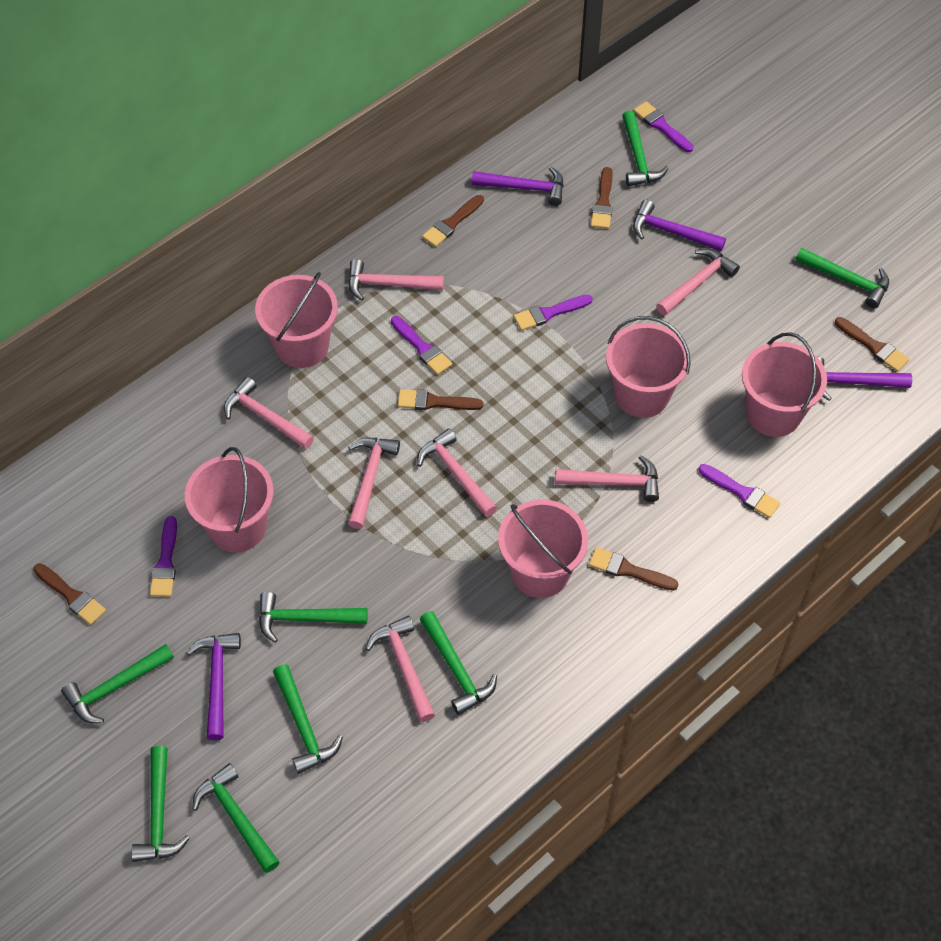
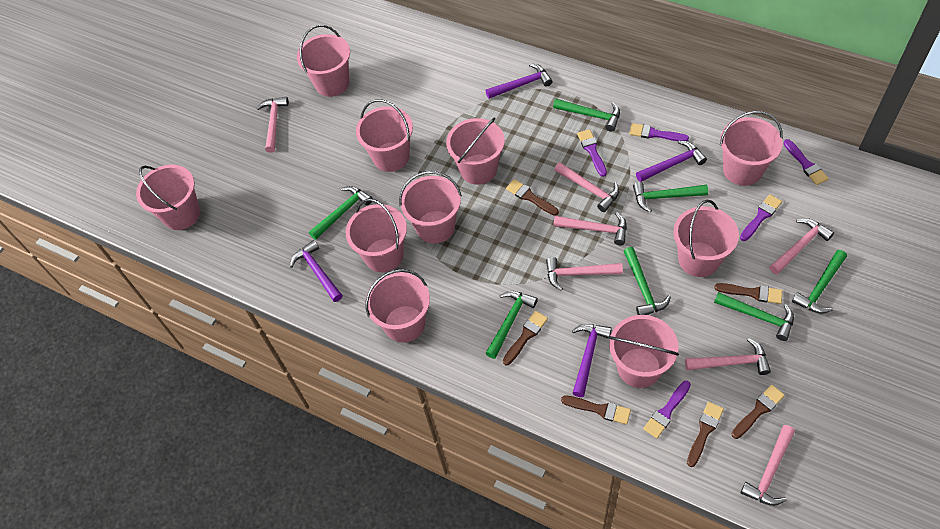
green hammer: [61,644,174,723] [131,746,190,862] [192,763,280,873] [259,592,368,643] [273,664,343,774] [420,611,497,715] [622,111,669,186] [796,248,889,308] = 8 -> [309,186,373,240] [485,291,538,359] [553,99,620,131] [623,247,671,315] [633,182,708,213] [714,292,794,341] [792,250,847,314] = 7
pink bucket: [185,447,274,552] [255,272,338,368] [498,499,588,598] [606,316,691,418] [742,332,827,437] = 5 -> [136,165,200,230] [297,25,350,97] [346,199,407,272] [356,99,413,172] [365,269,430,343] [399,171,462,243] [446,117,505,185] [609,315,679,388] [673,200,739,277] [720,111,783,186] = 10

